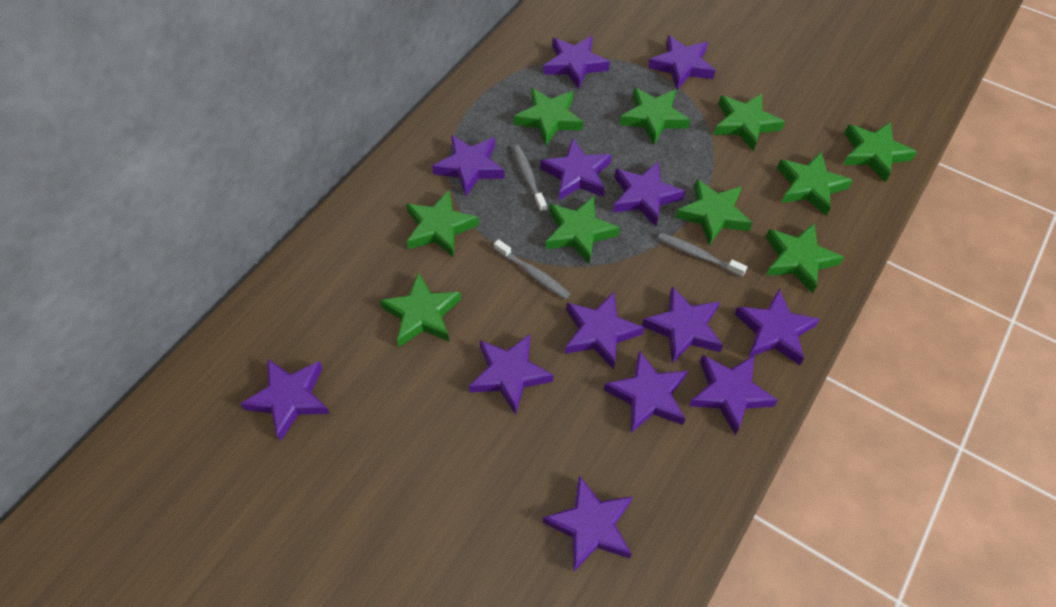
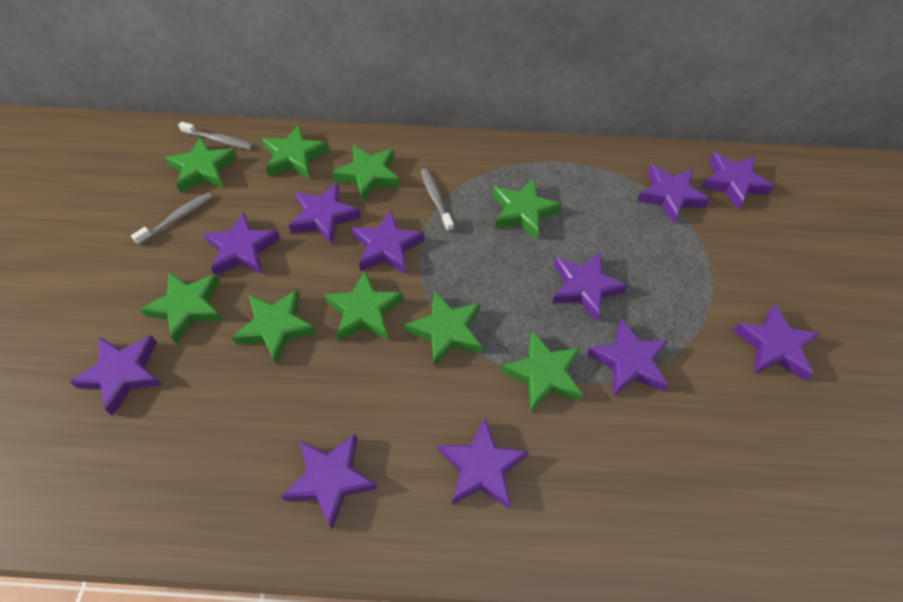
green star: [380,272,461,347] [406,190,479,258] [514,88,583,146] [546,196,620,265] [619,87,690,145] [675,179,753,246] [714,93,785,151] [766,223,844,294] [777,151,853,216] [843,122,917,183] = 10 -> [140,272,224,344] [165,136,237,193] [231,289,317,364] [262,124,329,179] [324,271,404,341] [332,145,400,202] [405,291,482,367] [493,178,562,239] [501,331,583,412] = 9
purple star: [240,359,330,440] [432,135,505,196] [469,334,554,415] [540,138,612,200] [543,475,633,572] [544,36,610,89] [565,292,645,370] [604,350,688,433] [613,161,685,226] [642,286,723,363] [648,35,716,90] [689,355,778,435] [735,289,820,365] = 13 -> [70,335,162,416] [203,212,280,276] [281,434,378,530] [289,182,361,245] [352,210,424,274] [438,418,529,509] [552,252,628,322] [587,319,669,396] [637,165,710,223] [701,152,774,209] [733,304,821,381] = 11

